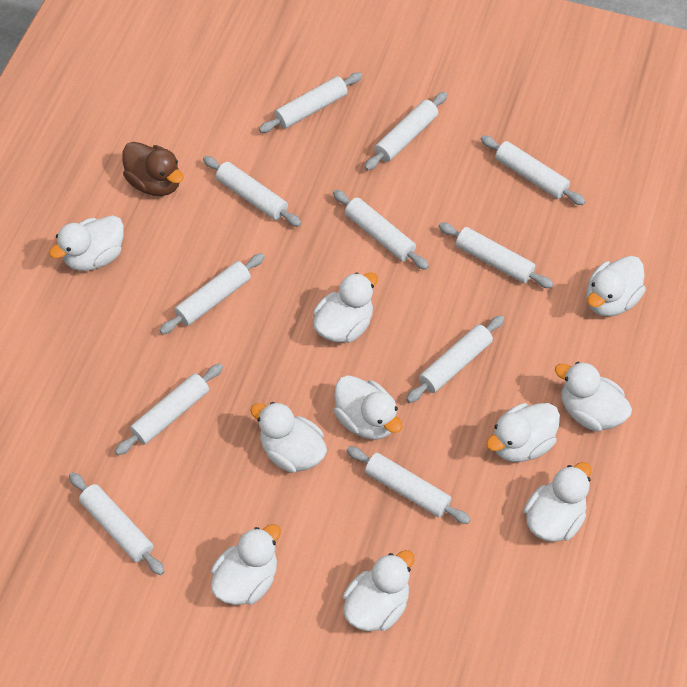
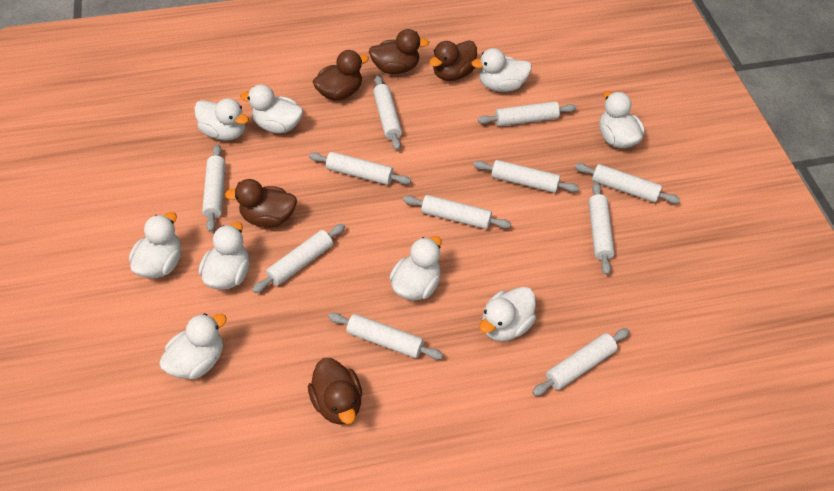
brown duck: [122,142,184,196] = 1 -> [225,179,297,228] [308,358,362,425] [313,50,369,101] [369,29,429,74] [429,40,477,81] = 5
white duck: [49,215,124,271] [211,524,281,605] [250,402,327,473] [313,272,378,343] [334,375,402,440] [343,550,414,631] [486,403,560,462] [524,462,591,542] [555,362,632,432] [587,256,646,317] = 10 -> [129,212,181,278] [159,313,227,379] [194,98,249,141] [199,222,249,290] [240,84,303,133] [389,236,442,300] [471,48,532,92] [479,287,536,341] [599,91,645,148] = 9

